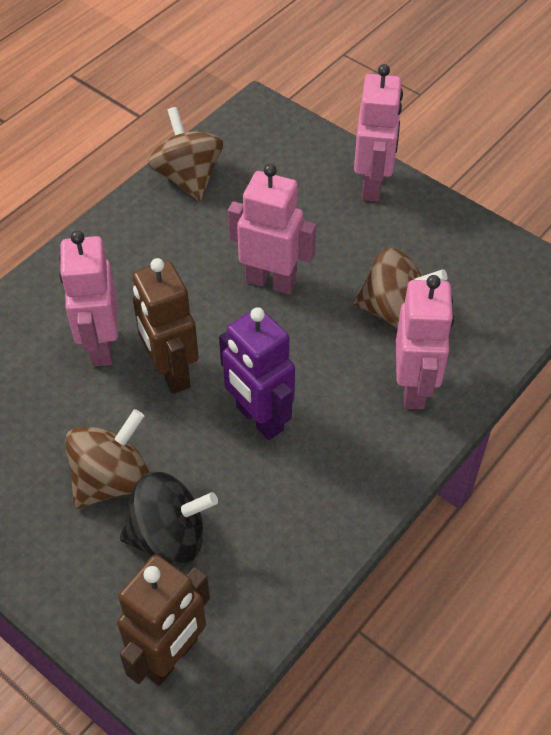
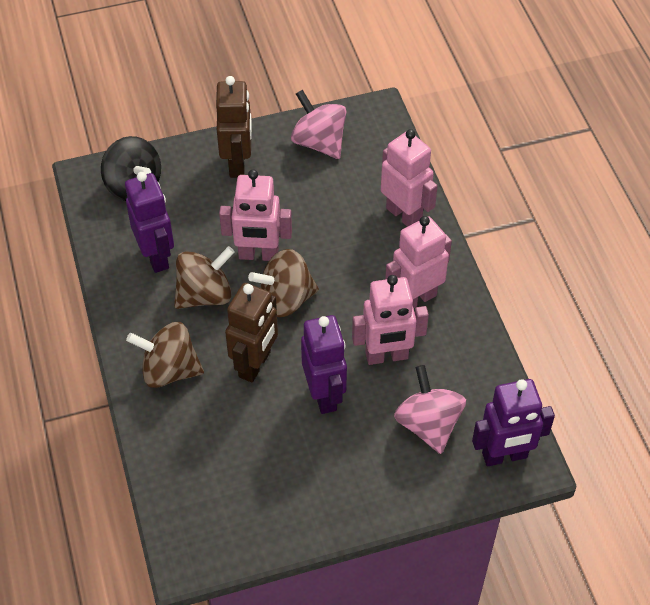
pink spinning top: none = 0 -> [291,89,346,159] [394,365,466,454] = 2
purple robot: [219,307,295,440] = 1 -> [125,172,174,273] [301,315,347,414] [472,379,555,466] = 3

